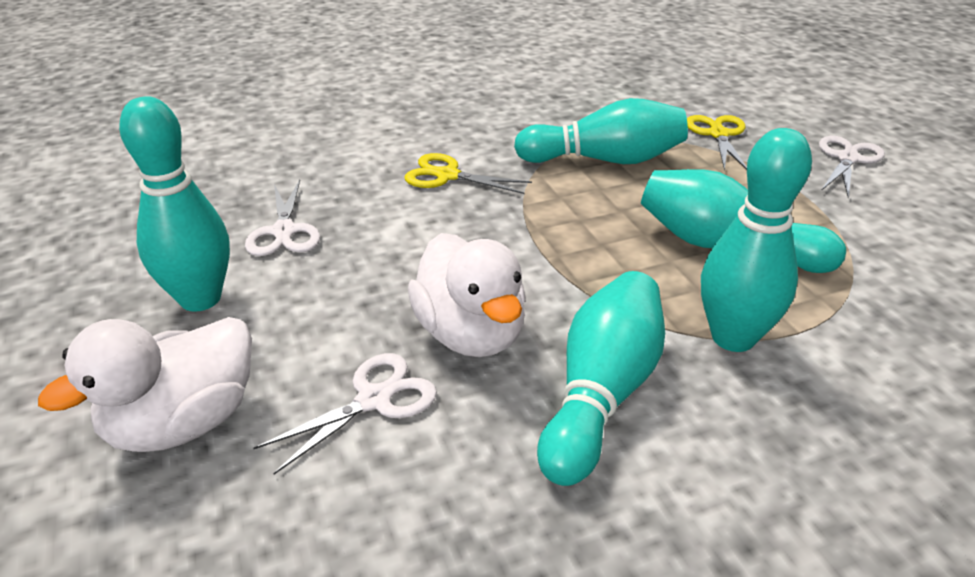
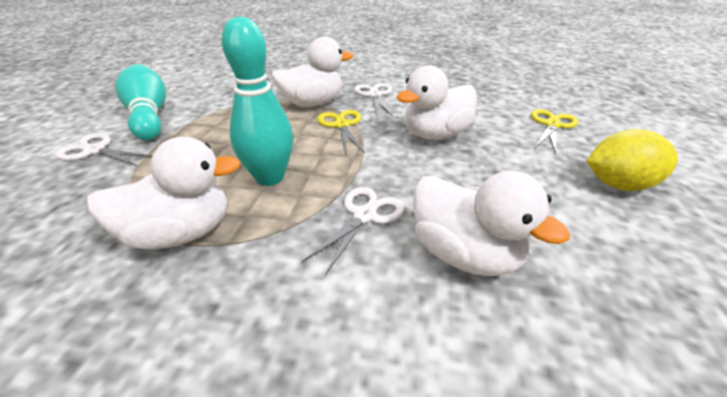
turquoise bowling pin: [119,96,230,312] [514,98,688,164] [537,271,665,486] [641,169,846,273] [701,128,812,352] = 5 -> [115,64,166,140] [221,17,293,186] = 2
white duck: [38,317,252,452] [408,233,526,357] = 2 -> [87,137,241,249] [271,37,353,107] [397,65,477,140] [413,171,570,276] = 4
yellow lemon: none = 0 -> [587,129,678,191] = 1

